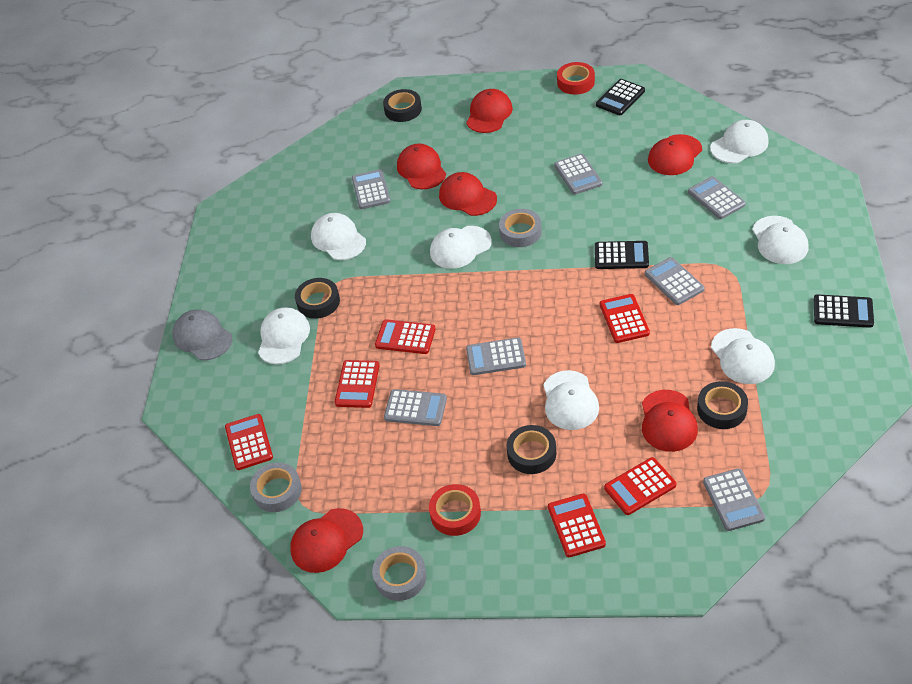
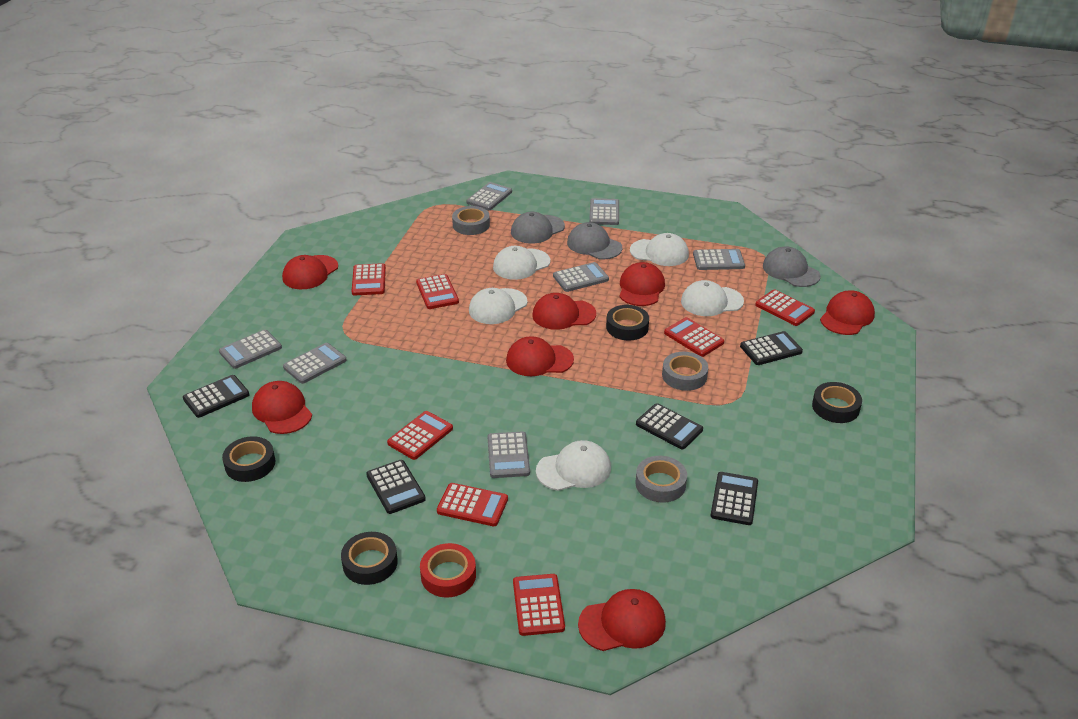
black calculator: [595,241,649,269] [596,79,645,115] [814,294,874,328] = 3 -> [183,375,250,418] [366,460,426,514] [636,403,703,449] [710,472,758,525] [740,331,803,365] = 5
grey cap: [172,310,233,360] = 1 -> [511,212,565,244] [567,222,622,260] [763,246,820,287] = 3
red calculator: [225,414,273,470] [335,360,380,408] [375,319,436,354] [548,494,606,557] [600,294,650,343] [604,457,676,515] = 6 -> [352,263,386,295] [387,411,453,460] [416,274,459,309] [437,483,508,526] [513,574,565,636] [664,317,724,357] [755,289,815,326] = 7
red cap: [290,508,363,573] [397,144,446,189] [439,172,497,216] [466,89,513,133] [642,390,698,452] [648,134,702,175] = 6 -> [252,381,312,434] [282,255,338,289] [506,336,574,376] [532,293,596,330] [578,589,666,651] [619,262,665,306] [820,290,875,335] = 7
red tape: [429,484,481,536] [557,62,595,95] = 2 -> [420,543,476,597] = 1
white cap: [258,307,310,364] [311,213,366,260] [430,226,492,269] [543,370,599,430] [710,120,769,163] [711,328,775,384] [752,216,808,264] = 7 -> [469,288,527,324] [493,246,550,280] [536,440,611,491] [630,233,689,266] [681,280,744,316] = 5

